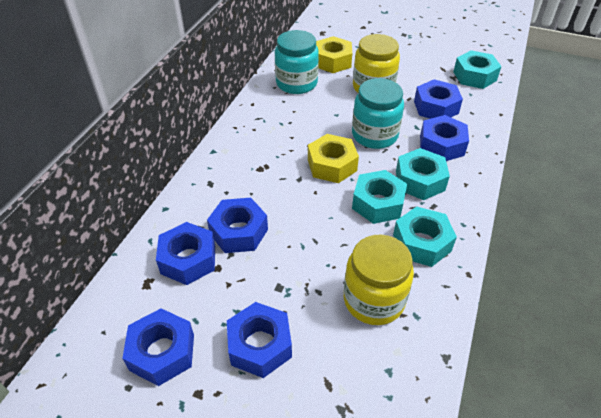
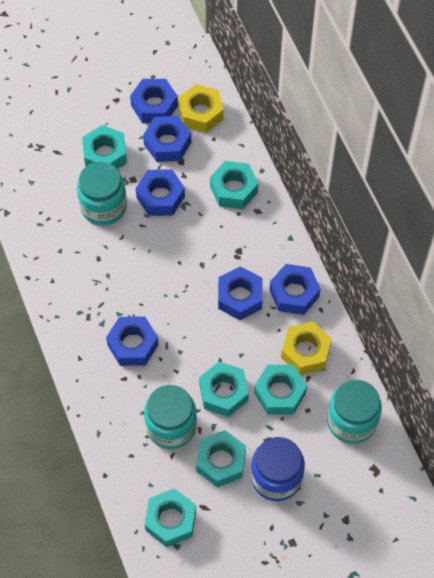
blue jar: none = 0 -> [251,437,305,501] = 1
turquoise jar: [275,30,319,94] [352,78,404,149] = 2 -> [77,162,127,226] [144,385,197,449] [327,380,382,444] = 3
turquoise nut: [352,170,407,224] [393,206,457,267] [396,148,450,200] [453,50,502,89] = 4 -> [82,125,127,169] [145,488,196,547] [196,430,246,487] [199,362,249,417] [210,161,258,209] [254,365,307,415] = 6
yellow jar: [344,235,414,325] [353,34,400,93] = 2 -> none = 0

